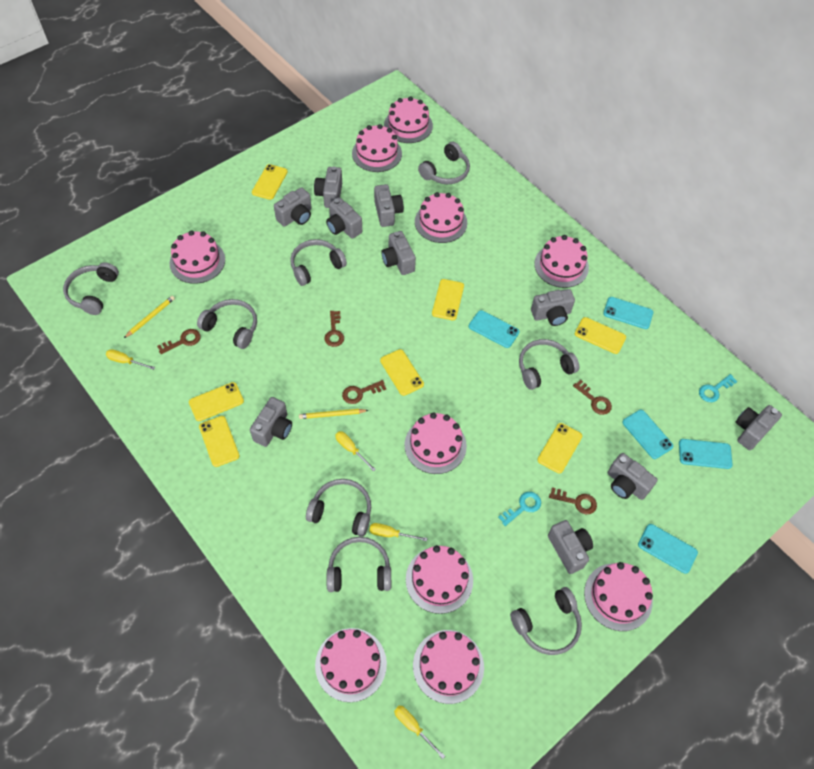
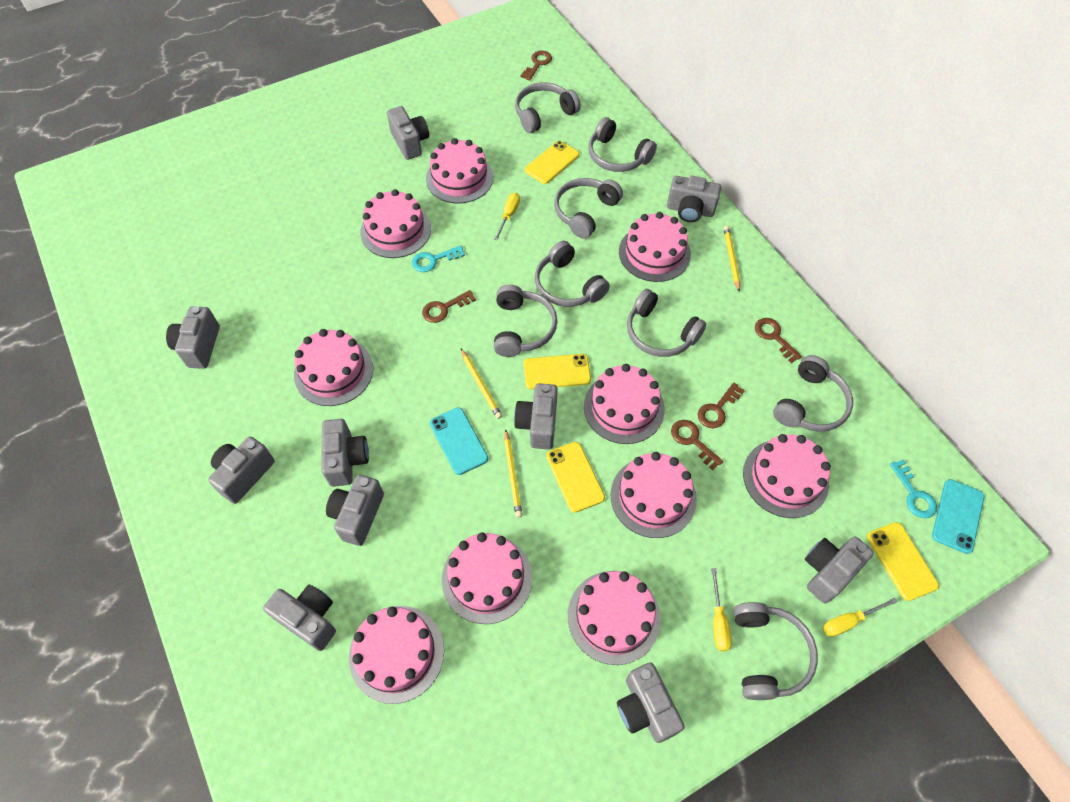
turquoise phone: [469,310,520,348] [603,297,653,329] [622,410,673,459] [638,524,698,574] [679,439,733,469] = 5 -> [430,408,488,475] [932,479,984,554] = 2
yellow pencil: [124,296,175,338] [299,409,369,419] = 2 -> [461,349,502,419] [504,429,522,518] [724,226,740,292] = 3
yellow phone: [189,382,244,421] [199,416,240,467] [252,164,288,200] [380,349,424,396] [432,279,464,320] [537,423,582,474] [575,317,626,354] = 7 -> [524,354,591,389] [525,141,579,184] [546,442,605,513] [867,522,939,601] = 4
yellow screwdriver: [106,349,155,370] [335,431,376,472] [369,523,427,541] [394,706,445,759] = 4 -> [494,193,520,241] [711,568,732,651] [823,598,897,637] = 3

